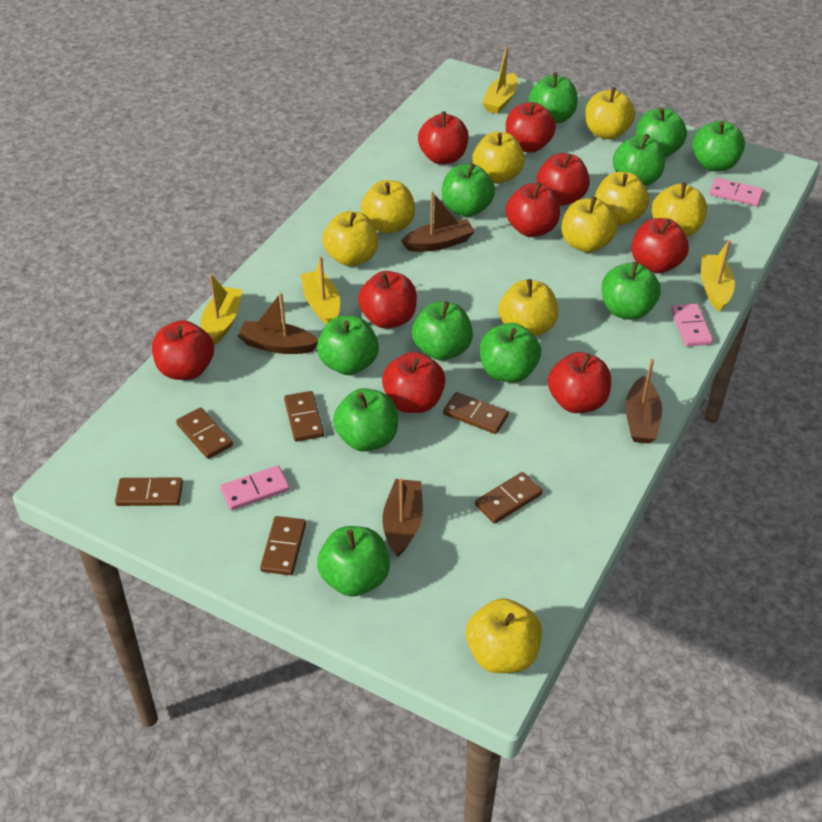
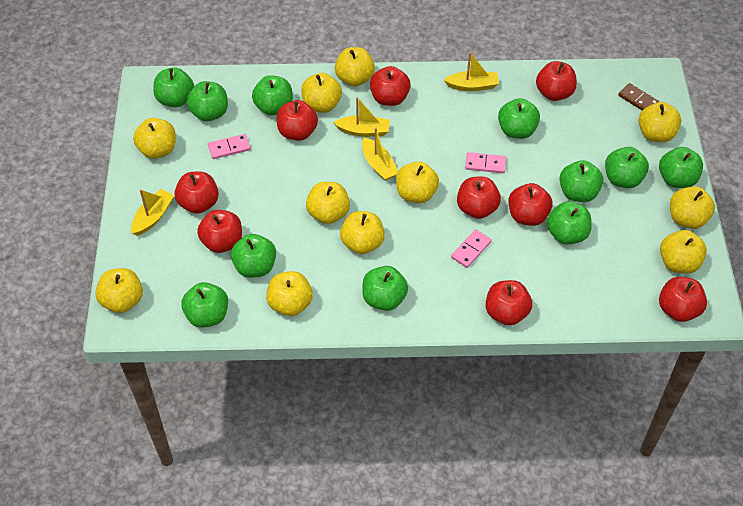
brown boat: [238,293,318,354] [382,478,423,557] [401,191,475,252] [625,359,662,443] = 4 -> none = 0
brown domino: [115,477,183,506] [176,407,233,459] [260,516,306,575] [284,391,324,442] [443,392,509,434] [475,472,542,524] = 6 -> [618,83,660,110] = 1
yellow apple: [322,211,378,266] [361,180,415,234] [466,598,542,673] [472,132,525,183] [499,279,558,336] [561,197,617,253] [585,87,635,139] [595,172,649,225] [652,182,707,237] = 9 -> [95,268,143,313] [133,118,176,159] [266,271,313,316] [301,73,342,113] [306,182,350,224] [335,47,375,86] [340,211,385,254] [396,161,439,203] [638,102,681,142] [660,230,707,274] [670,186,715,229] = 11

